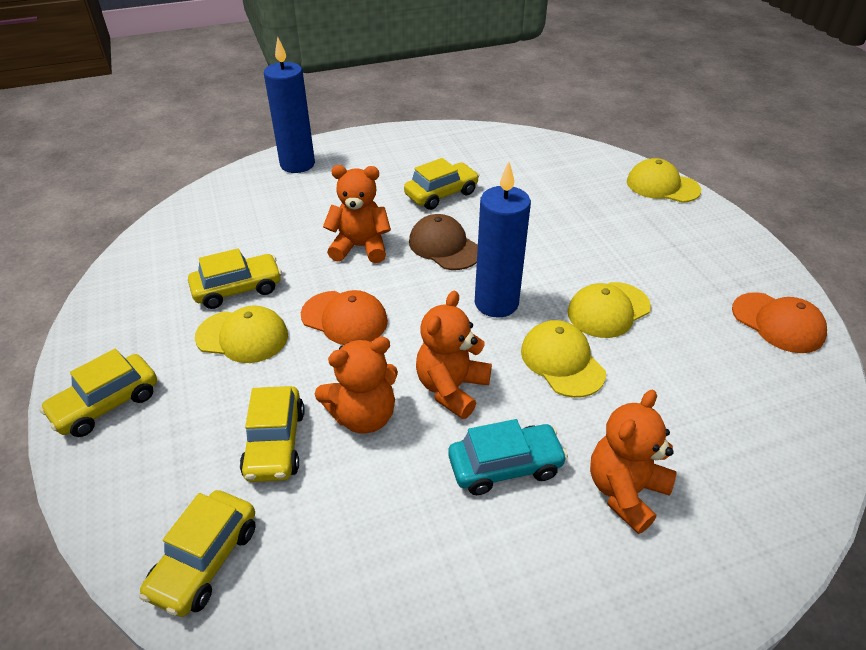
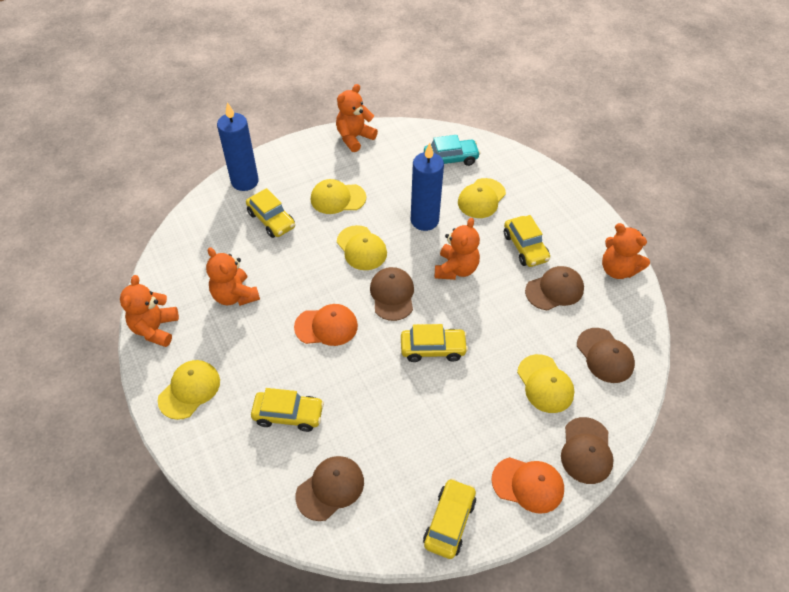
brown cap: [409,214,478,270] = 1 -> [295,456,364,521] [370,267,414,321] [525,266,584,311] [561,417,614,484] [577,328,635,383] = 5
orange teddy bear: [315,337,398,434] [323,165,391,263] [416,291,492,419] [590,389,677,534] = 4 -> [120,275,179,347] [206,247,260,306] [336,84,378,152] [435,218,480,280] [602,223,650,279] = 5
yellow cap: [195,306,288,363] [521,320,606,398] [567,282,651,338] [627,158,701,203] = 4 -> [158,360,220,420] [311,179,366,214] [337,225,387,270] [458,178,506,218] [517,354,574,413] = 5

